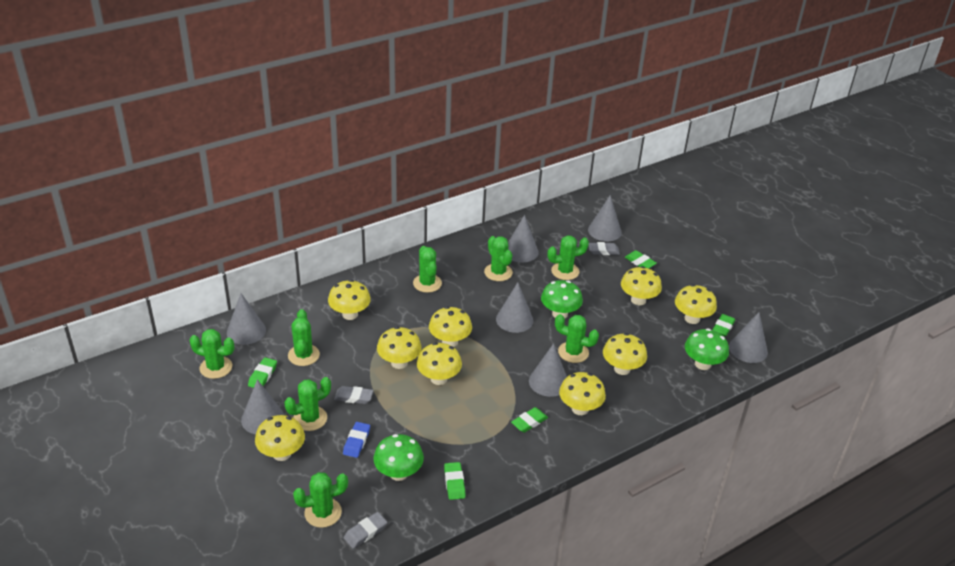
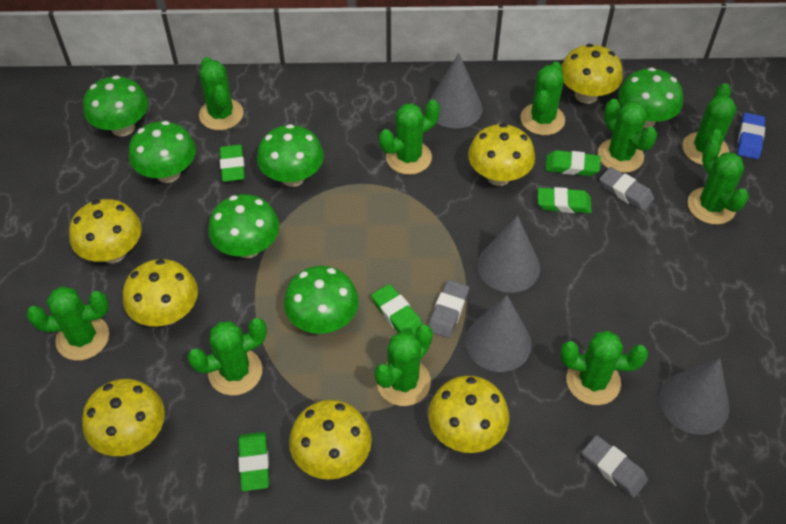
green cactus: [189,329,234,379] [284,377,331,431] [288,309,320,366] [293,472,348,528] [413,246,442,293] [484,236,513,281] [548,235,589,280] [555,314,599,363] = 8 -> [27,286,109,361] [188,318,267,395] [199,57,244,130] [375,325,433,406] [379,99,440,175] [520,62,565,135] [560,331,648,405] [598,99,657,173] [683,83,736,165] [688,139,749,225] = 10
green mushroom: [374,434,424,481] [541,280,583,318] [685,328,729,370] = 3 -> [83,75,148,136] [129,121,196,183] [208,194,279,258] [257,124,324,187] [284,266,359,334] [618,67,683,128] = 6
grey cone: [227,293,266,345] [241,379,284,434] [496,282,533,333] [508,215,539,262] [529,343,567,397] [588,195,622,241] [729,312,768,363] = 7 -> [429,53,483,128] [465,295,532,372] [477,215,540,293] [659,358,730,435] = 4
yellow mushroom: [255,415,305,461] [328,280,371,320] [377,327,422,369] [417,342,462,385] [429,306,472,347] [559,372,606,415] [603,333,647,375] [621,266,662,305] [675,284,717,324] = 9 -> [69,199,142,263] [82,379,165,456] [123,259,198,326] [289,400,372,480] [428,376,509,453] [468,123,535,186] [561,44,623,104] = 7

